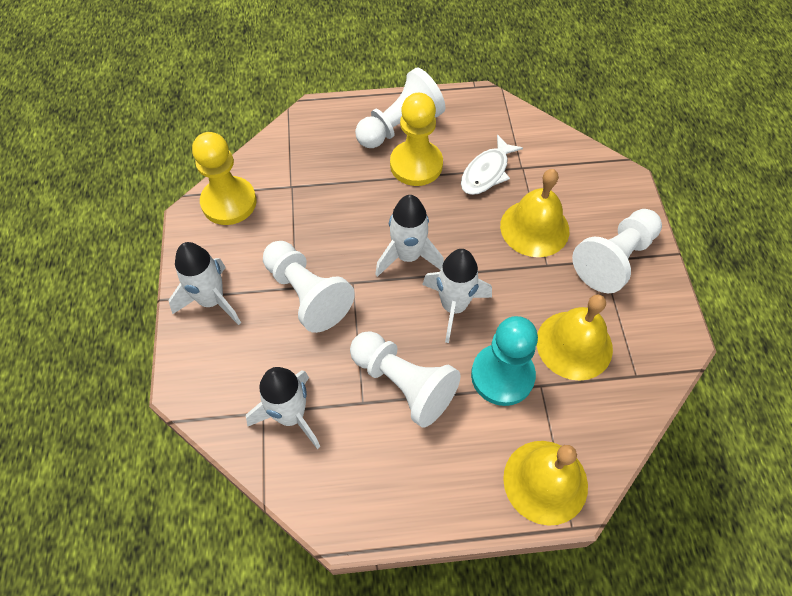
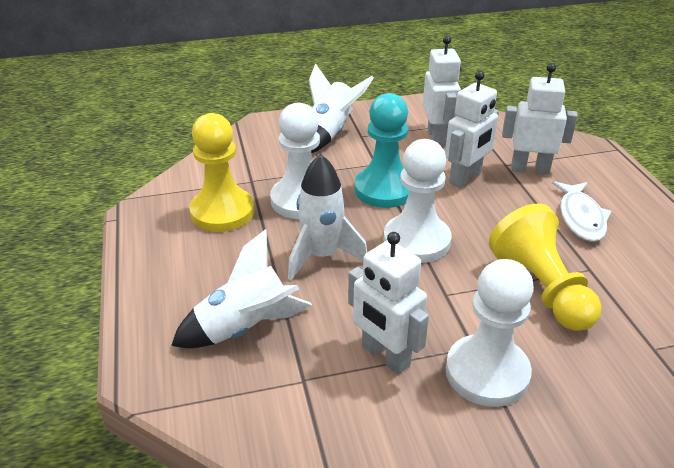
white pawn: [263,241,355,333] [350,331,461,428] [355,68,445,148] [572,209,662,293] = 4 -> [270,103,320,219] [383,139,451,263] [446,259,534,407] = 3
white robot: none = 0 -> [348,232,429,374] [423,36,461,146] [445,71,499,188] [502,63,578,174] = 4
white rocket: [168,242,241,325] [246,367,320,449] [375,195,444,277] [422,249,492,343] = 4 -> [171,229,312,348] [288,154,367,280] [309,64,374,153] = 3
yellow bell: [500,169,569,257] [503,441,588,526] [536,294,613,381] = 3 -> none = 0

